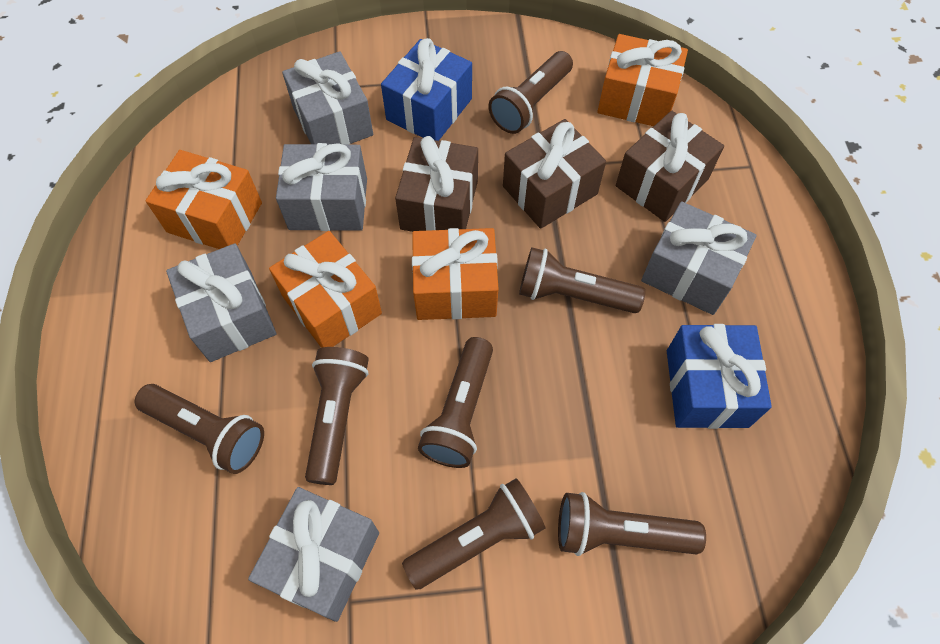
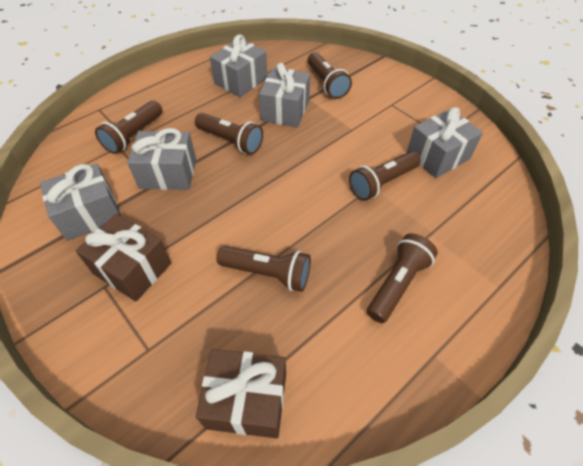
blue gift: [381,38,472,141] [667,324,772,429] = 2 -> none = 0
brown flashlight: [134,384,264,474] [305,347,369,485] [402,478,546,589] [418,337,493,468] [488,51,573,134] [519,247,646,313] [558,492,706,556] = 7 -> [95,100,162,154] [195,113,263,154] [217,246,311,292] [308,52,352,99] [349,151,421,201] [367,233,438,323] = 6
brown gift: [395,136,478,232] [503,119,606,229] [616,111,724,222] = 3 -> [76,214,171,301] [196,349,286,438] = 2
orange gift: [146,150,262,249] [269,231,382,348] [412,228,498,320] [597,34,688,126] = 4 -> none = 0

